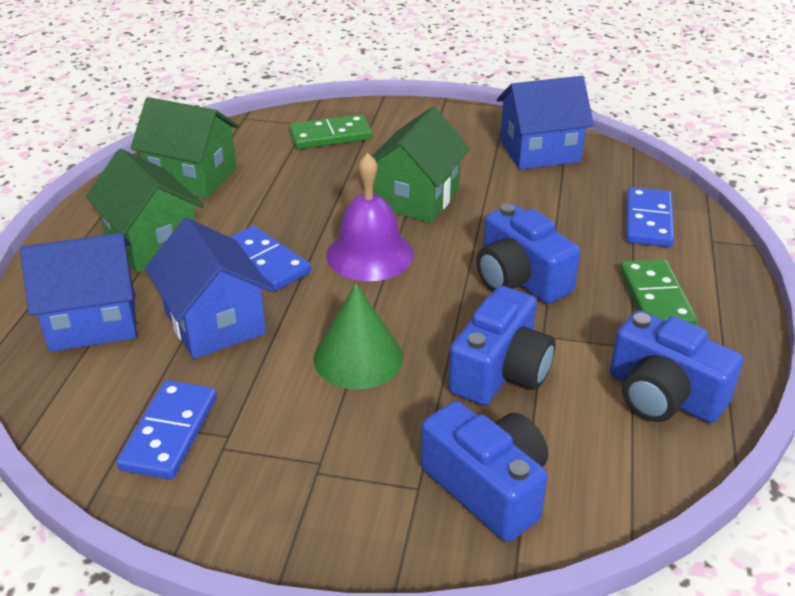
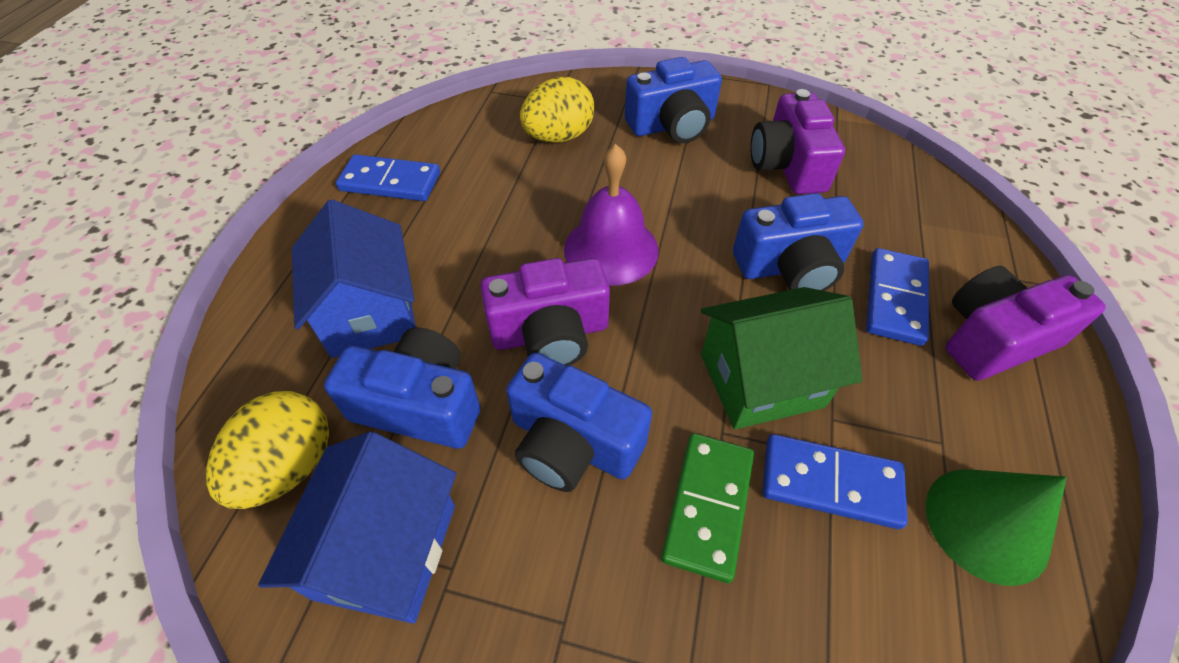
blue house: [20,233,137,352] [145,218,273,359] [497,76,594,170] = 3 -> [258,432,456,624] [292,200,416,358] = 2
green domino: [289,114,372,149] [620,259,697,325] = 2 -> [661,433,754,583] = 1
green house: [86,149,204,273] [130,97,239,199] [372,107,470,223] = 3 -> [701,287,862,429] = 1
purple camera: none = 0 -> [480,258,610,366] [750,89,845,194] [945,266,1106,381] = 3
yellow egg: none = 0 -> [206,391,329,509] [520,77,594,143] = 2

